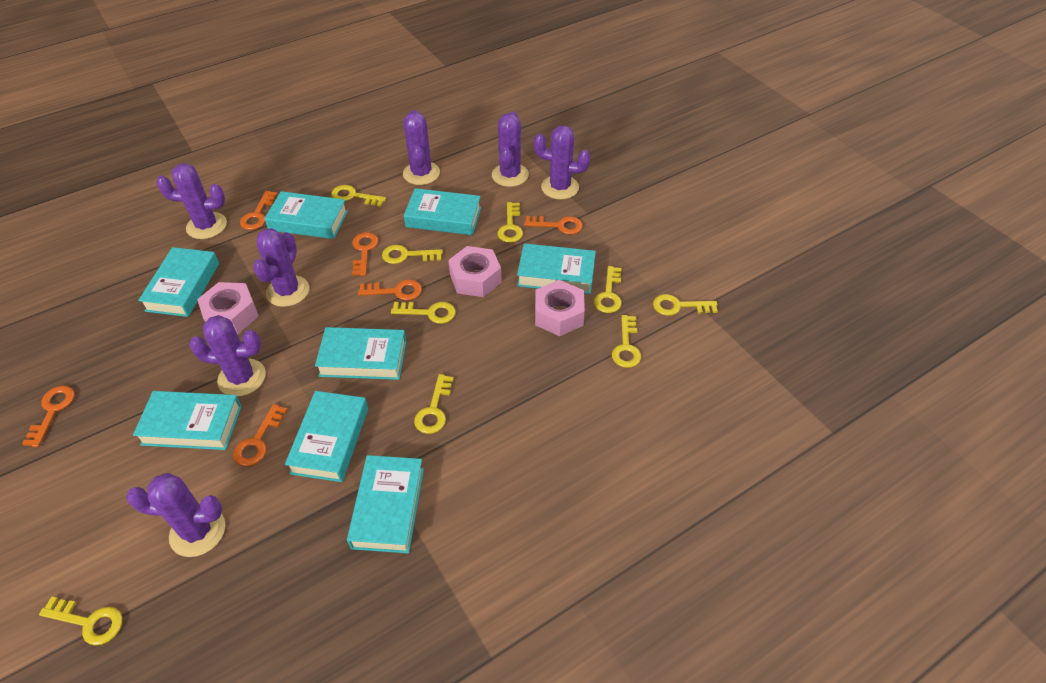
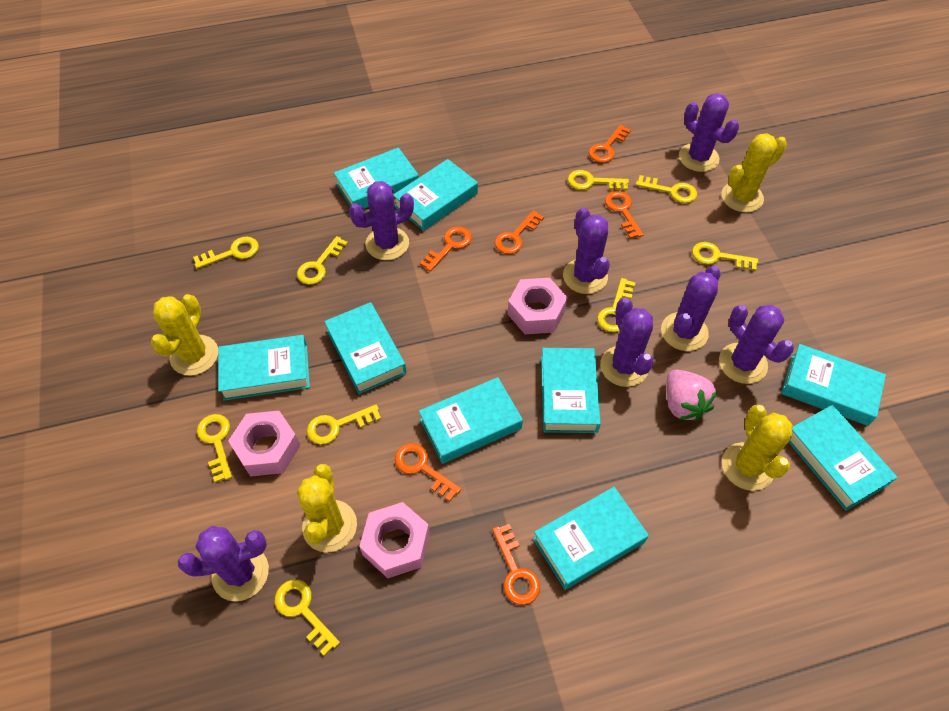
pink strawberry: none = 0 -> [666,370,717,421] = 1
turquoise book: [133,391,242,450] [138,247,219,317] [264,191,348,239] [285,391,368,482] [315,327,406,380] [347,455,424,553] [404,188,481,235] [517,243,596,294] = 8 -> [218,335,310,401] [324,302,407,394] [334,147,419,209] [393,159,478,231] [419,377,523,464] [533,487,649,590] [541,348,601,433] [781,344,886,426] [789,405,897,511] = 9
yellow cactus: none = 0 -> [151,294,218,376] [297,464,357,552] [722,133,787,212] [722,405,793,491] = 4

